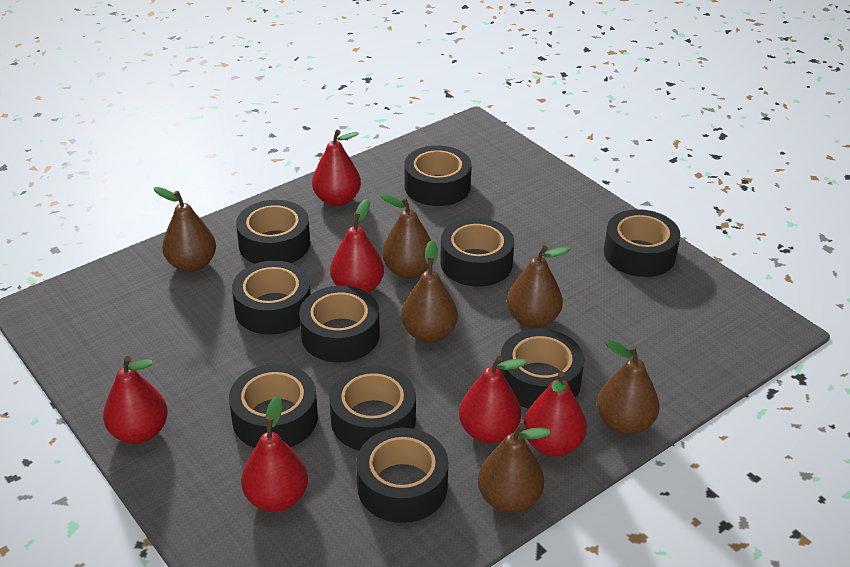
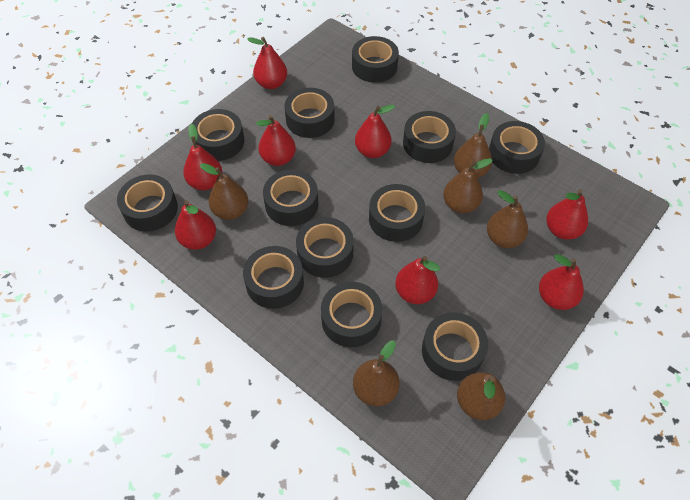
black tape: [229,364,318,448] [232,261,311,335] [236,200,310,264] [299,286,380,362] [329,365,416,451] [356,428,448,523] [404,146,472,206] [440,218,514,287] [500,329,584,409] [604,209,680,277] = 10 -> [117,174,178,232] [192,109,244,161] [243,246,304,309] [263,169,319,226] [284,88,335,138] [296,217,354,278] [321,282,383,347] [352,36,399,83] [369,184,425,242] [403,111,456,163] [422,312,488,381] [489,121,545,174] = 12
red pear: [103,356,168,444] [241,396,308,512] [312,130,361,206] [330,199,384,293] [459,356,527,443] [524,371,587,457] = 6 -> [175,200,216,250] [183,123,222,190] [247,37,287,89] [256,115,296,166] [355,105,395,158] [395,256,440,304] [539,254,584,310] [546,189,588,240] = 8

